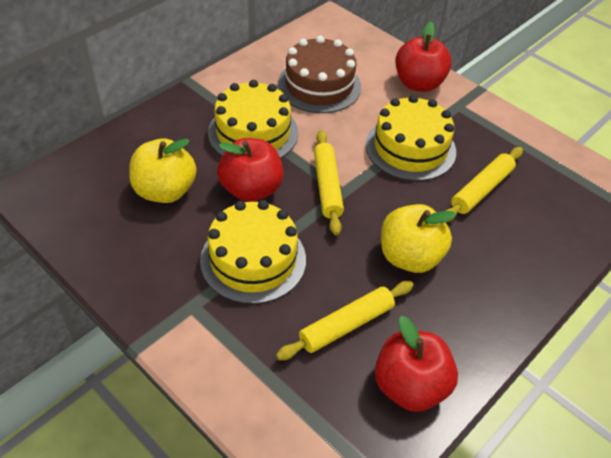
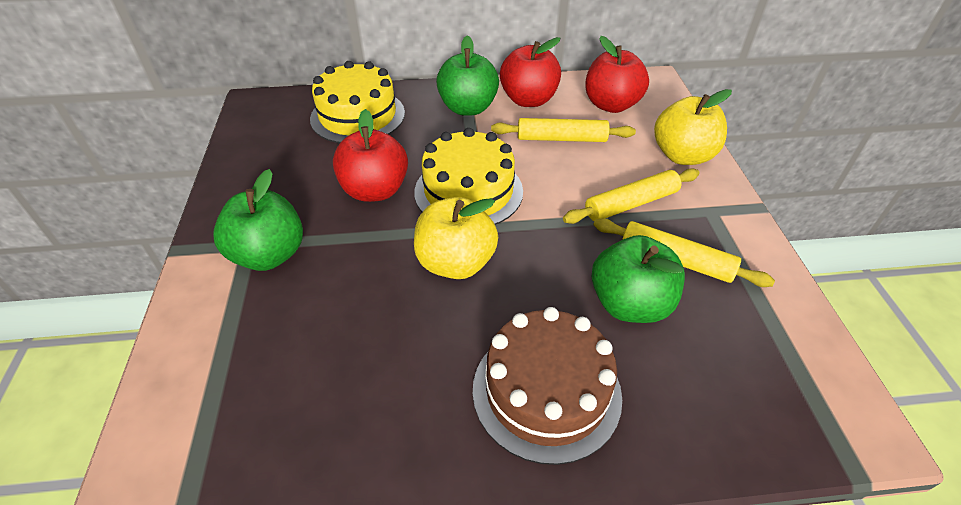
green apple: none = 0 -> [213,169,303,271] [436,35,499,115] [592,235,685,323] = 3
yellow cake: [200,200,306,304] [208,80,298,158] [366,95,456,181] = 3 -> [310,61,405,143] [414,128,523,225] = 2

